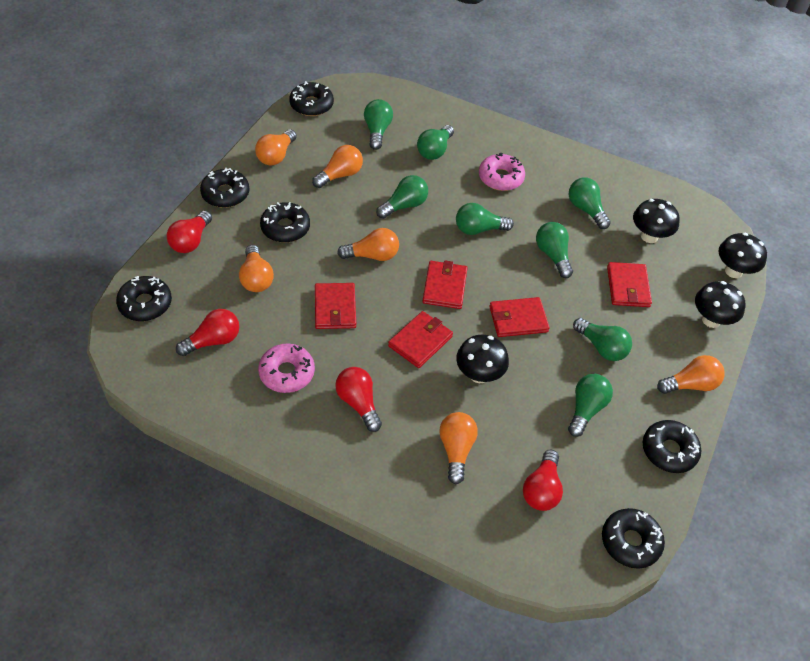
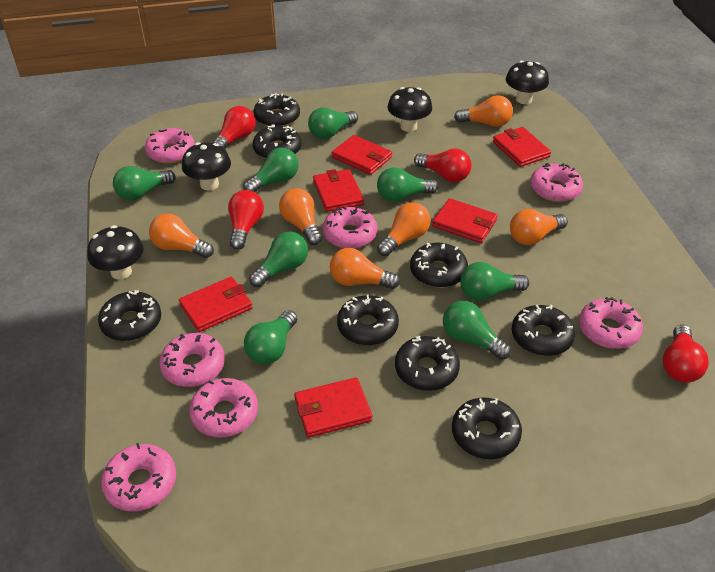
black donut: [116,276,172,321] [200,168,250,208] [260,202,310,243] [289,81,334,116] [602,508,665,569] [643,420,701,473] = 6 -> [98,290,161,341] [253,124,302,159] [254,93,300,126] [337,295,399,345] [395,336,460,391] [410,242,468,288] [452,398,522,459] [512,305,575,356] = 8
pink donut: [258,343,315,393] [479,153,525,191] = 2 -> [101,443,176,512] [145,128,195,163] [159,333,225,387] [189,378,258,438] [322,206,377,249] [530,163,583,202] [579,297,643,349] = 7
red wallet: [315,283,356,329] [388,311,453,368] [422,260,467,309] [489,297,550,337] [607,262,652,307] = 5 -> [179,277,253,332] [294,377,372,438] [313,169,364,212] [332,135,392,175] [432,198,498,243] [493,127,551,167] = 6

